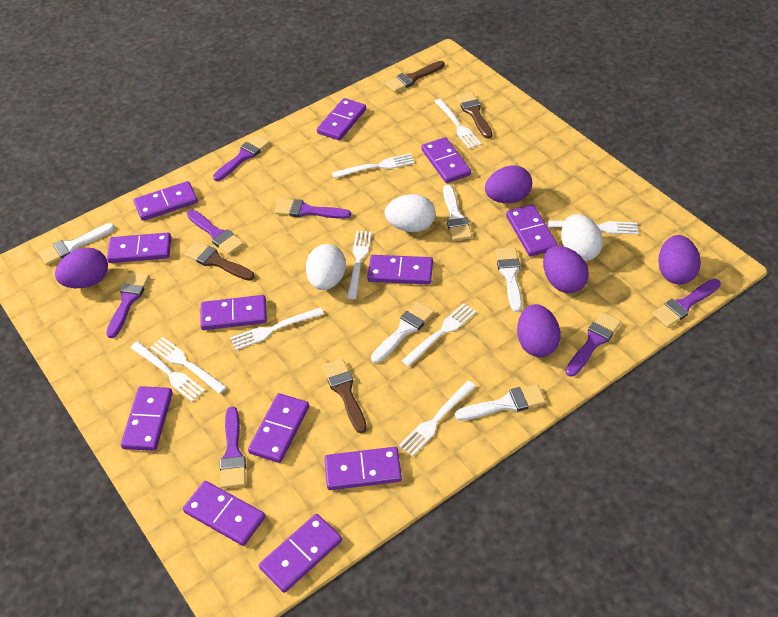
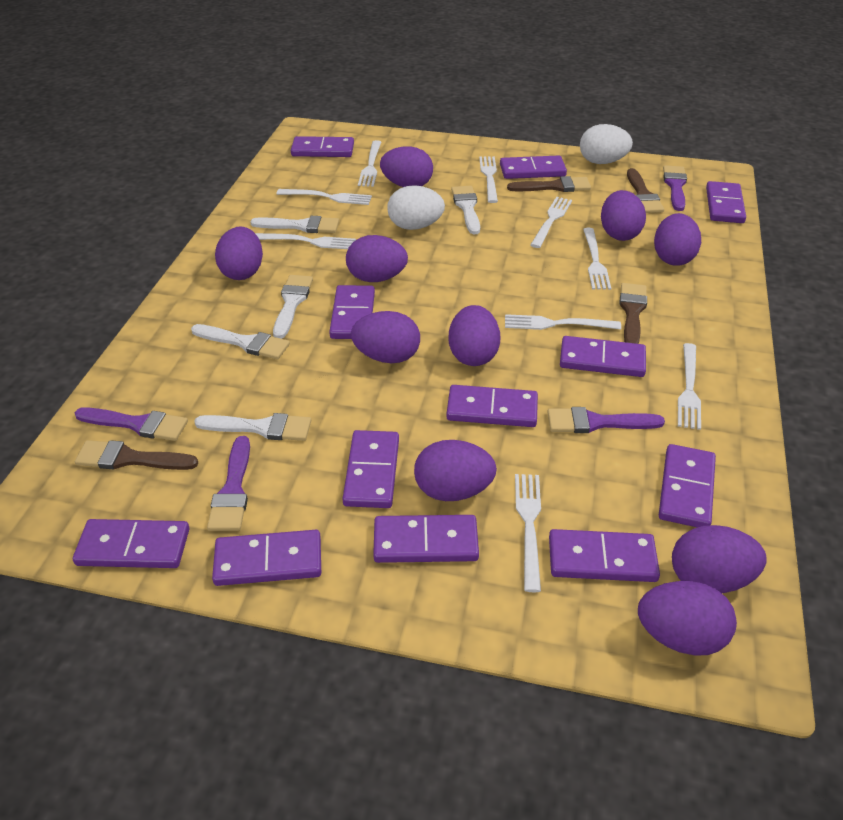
purple brush: [106,272,150,338] [187,210,244,255] [213,135,270,181] [220,406,246,488] [275,199,351,219] [566,312,621,377] [652,279,721,328] = 7 -> [75,407,188,441] [207,436,250,531] [548,407,665,433] [663,165,687,211] = 4
purple egg: [55,247,108,288] [485,166,532,203] [517,304,561,357] [543,246,589,293] [658,235,701,284] = 5 -> [215,226,263,280] [346,235,408,282] [351,311,420,363] [380,146,433,187] [414,440,497,501] [449,305,501,366] [601,190,646,241] [638,581,737,656] [654,213,701,266] [672,525,767,593] = 10
white egg: [306,244,346,290] [385,194,435,232] [561,214,603,261] = 3 -> [387,185,445,230] [580,124,633,164] = 2

